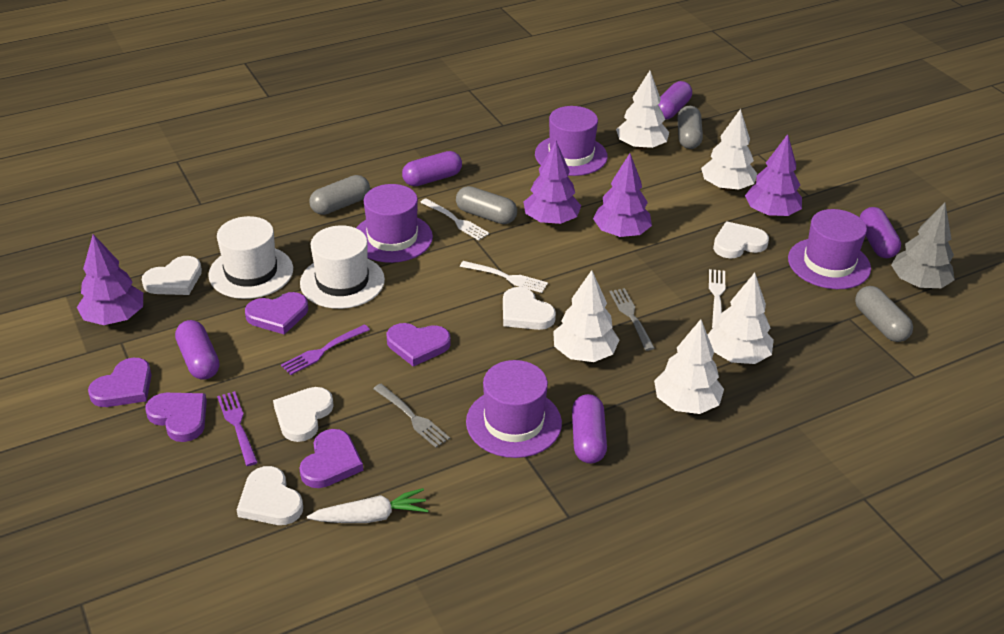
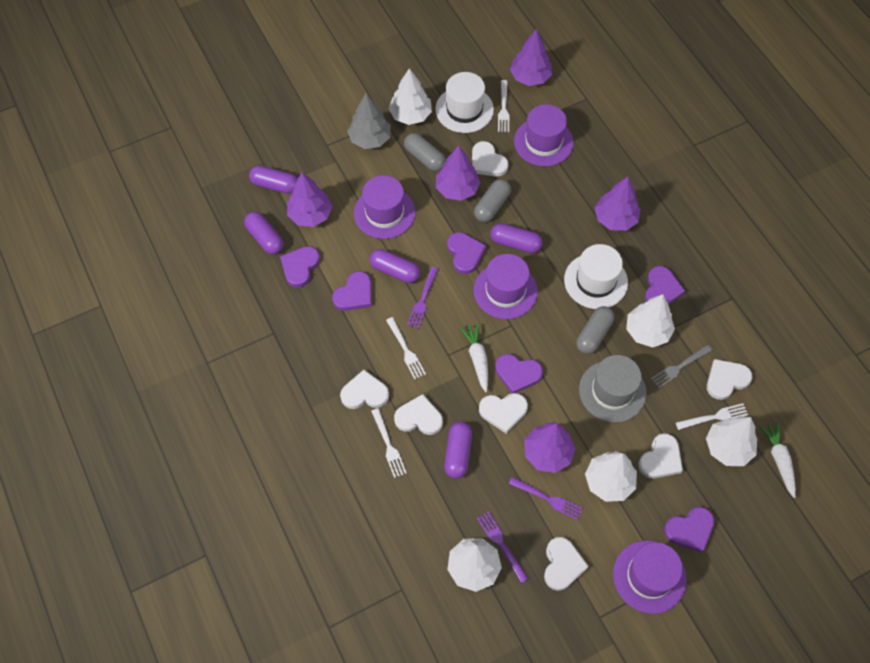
grey capsule: [309,175,370,215] [456,186,517,224] [677,106,703,149] [855,286,913,342] = 4 -> [404,133,446,171] [474,179,511,222] [576,306,614,354] = 3
grey fork: [373,384,450,448] [610,288,655,351] = 2 -> [651,344,713,389] = 1
grey hat: none = 0 -> [579,355,647,422] = 1
purple fork: [217,391,258,466] [281,324,370,375] = 2 -> [407,267,438,329] [477,511,528,583] [509,477,583,520] = 3
purple heart: [88,358,152,407] [146,393,207,442] [245,292,308,335] [299,429,363,488] [386,323,451,367] = 5 -> [280,246,320,288] [332,271,371,311] [447,232,486,274] [495,354,543,393] [645,266,685,305] [664,507,714,553] = 6
purple tree: [77,234,143,325] [523,141,581,224] [593,153,652,237] [745,134,802,217] = 4 -> [287,172,333,227] [436,145,481,201] [510,29,552,86] [524,422,575,473] [594,176,641,231] = 5
white carrot: [307,488,428,523] = 1 -> [460,323,488,392] [759,421,796,498] = 2
white fork: [420,199,489,240] [460,261,548,293] [709,269,725,328] = 3 -> [371,408,407,478] [386,317,426,379] [498,80,509,132] [676,403,748,430] = 4
white heart: [142,256,202,295] [237,466,303,525] [273,387,334,442] [503,287,556,330] [713,222,769,258] = 5 -> [340,370,389,409] [394,394,443,435] [472,141,509,177] [479,393,528,434] [544,537,589,591] [638,433,683,478] [707,359,752,400] = 7

